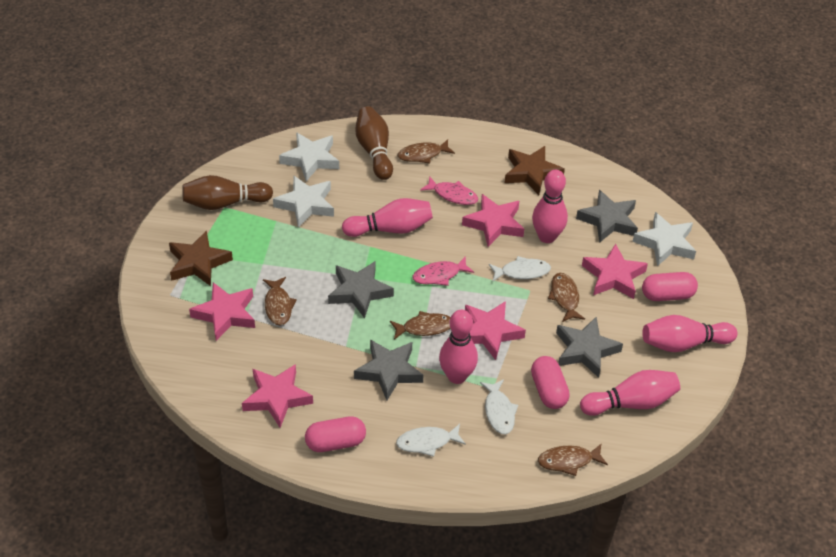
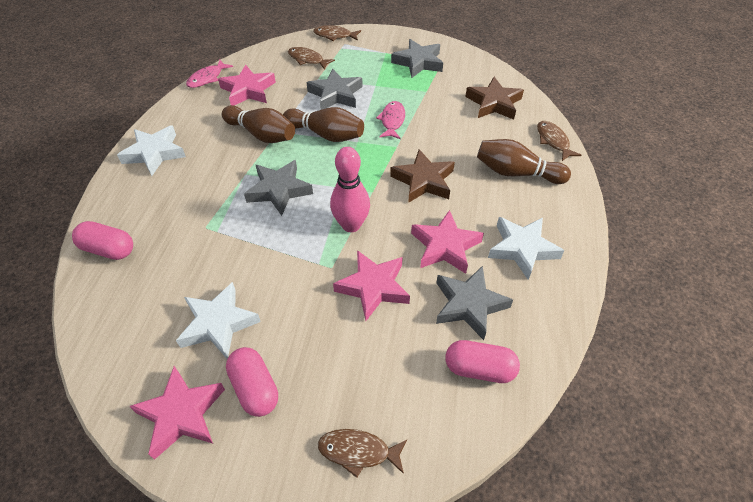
brown bowling pin: [182,175,273,210] [355,106,393,180] = 2 -> [222,105,295,143] [283,107,364,142] [477,139,571,184] = 3
brown fish: [263,277,297,325] [390,311,451,340] [398,139,455,164] [538,443,608,476] [548,273,585,322] = 5 -> [288,47,335,70] [313,25,361,41] [318,429,407,478] [537,121,581,161] = 4
pink bowling pin: [342,198,433,237] [439,310,478,384] [532,170,568,243] [580,370,680,416] [642,315,737,352] = 5 -> [330,147,370,232] = 1
pink star: [189,282,255,341] [242,364,313,428] [462,194,524,247] [465,301,526,360] [582,244,648,299] = 5 -> [129,366,225,460] [218,65,276,105] [333,250,410,321] [411,210,484,274] = 4
white fish: [396,424,466,457] [480,379,518,435] [489,256,551,281] = 3 -> none = 0

